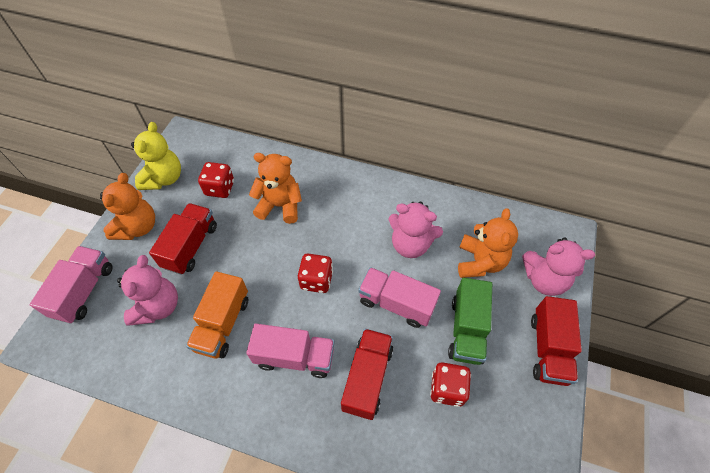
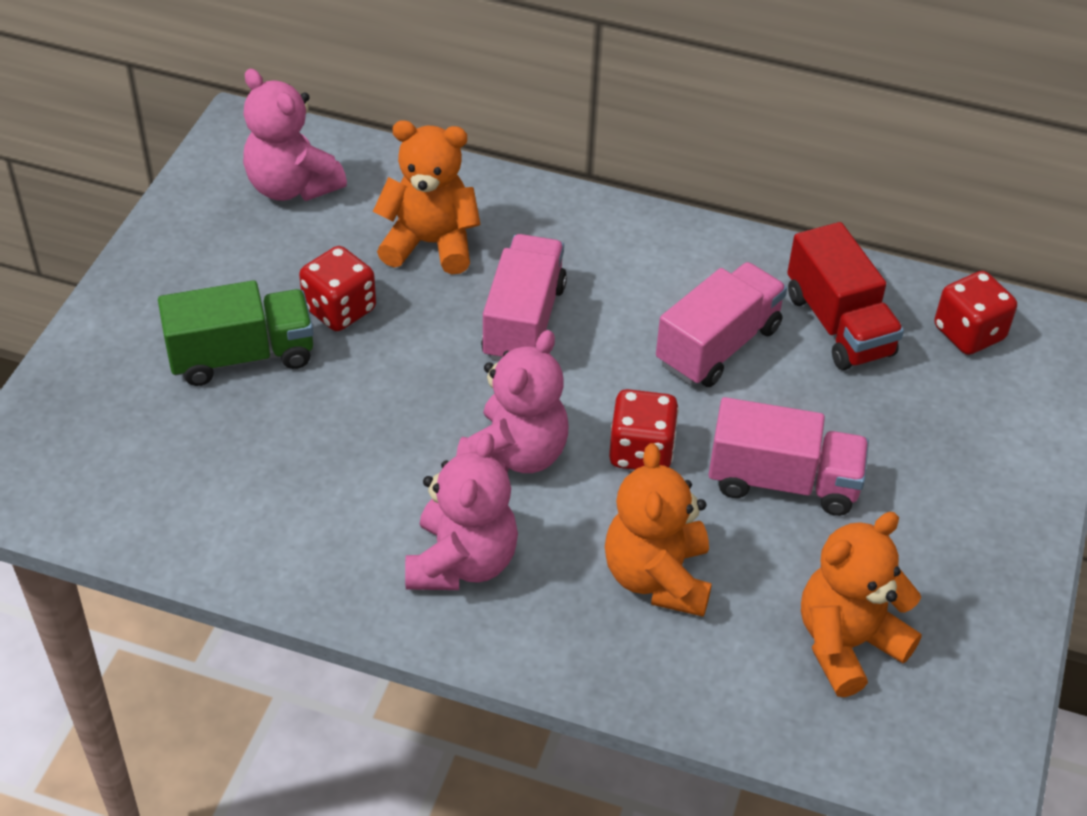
orange truck: [186,271,248,358] = 1 -> none = 0
red truck: [149,203,217,275] [341,329,393,420] [531,296,582,386] = 3 -> [787,222,904,370] = 1
yellow teddy bear: [131,122,181,190] = 1 -> none = 0

